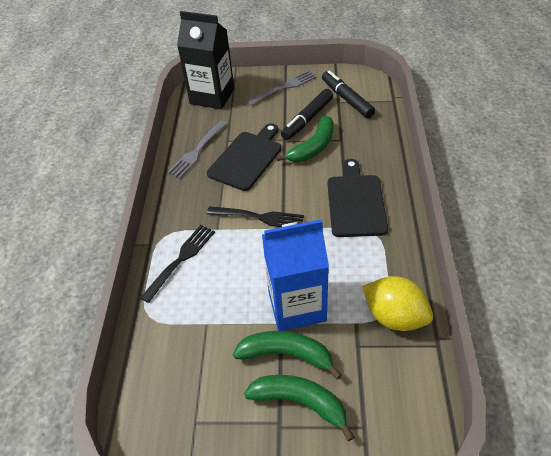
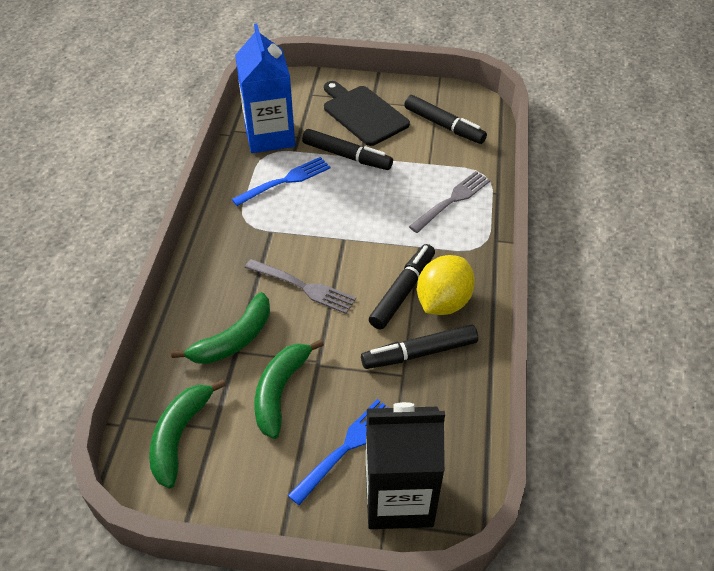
black cutting board: [207,123,282,191] [327,159,388,237] = 2 -> [324,81,410,146] = 1
black fork: [140,225,215,303] [207,206,304,227] = 2 -> none = 0
black marker: [281,89,333,140] [322,70,375,118] = 2 -> [302,129,393,170] [361,324,478,369] [369,244,435,329] [404,95,487,144] = 4
blue fork: none = 0 -> [232,157,331,206] [288,399,389,505] = 2

